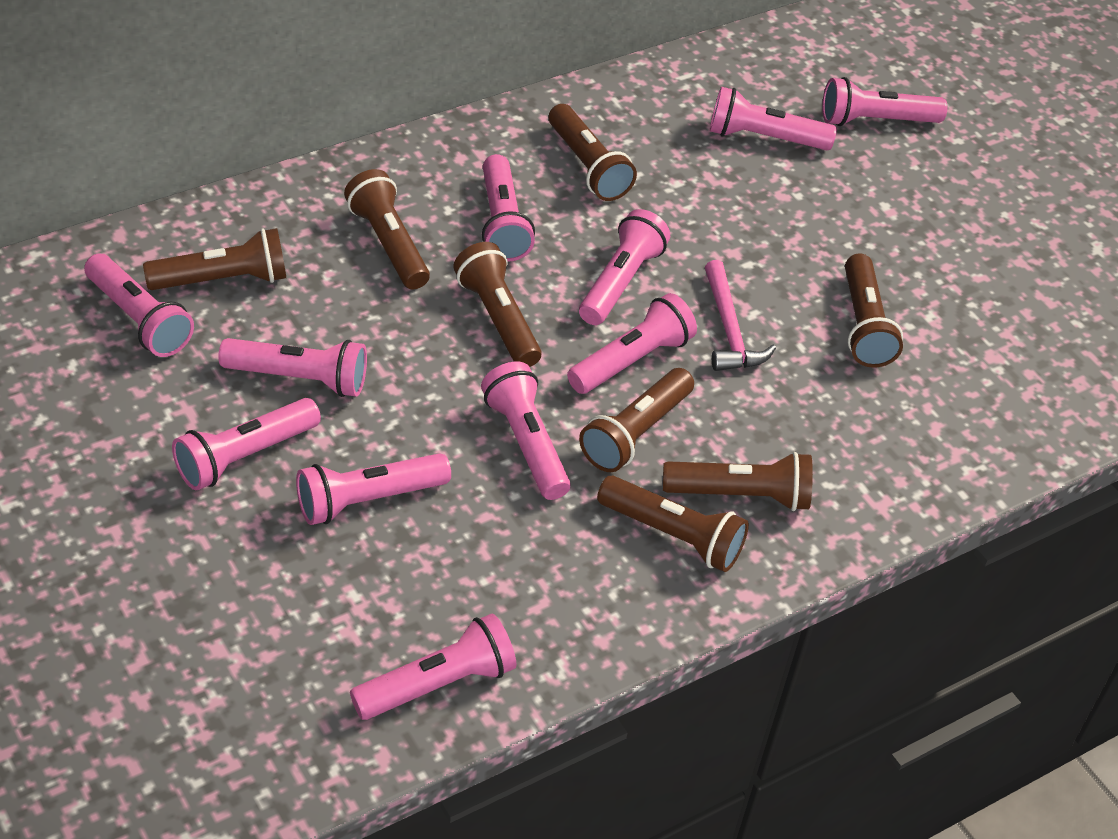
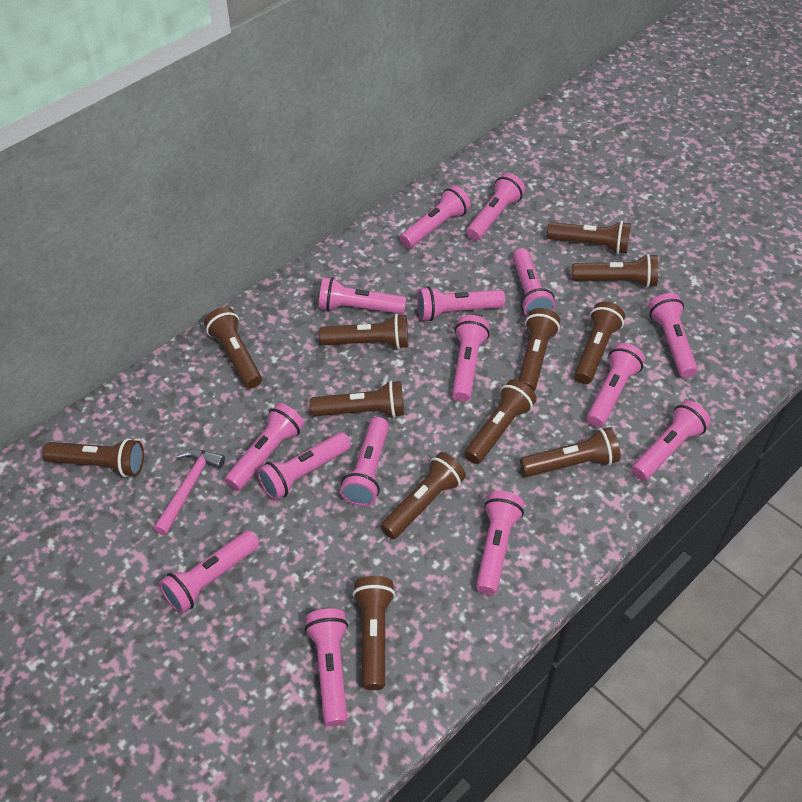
brown flashlight: [143,228,286,290] [344,169,430,289] [453,242,541,367] [549,104,637,201] [579,368,694,472] [597,476,749,572] [663,452,813,511] [845,253,903,368] = 8 -> [43,438,144,477] [204,307,262,388] [310,381,404,418] [319,314,408,349] [352,576,395,690] [380,452,466,539] [464,380,536,464] [518,308,560,392] [520,427,620,477] [547,221,631,254] [572,254,658,288] [574,302,625,384] = 12
pink flashlight: [84,253,194,357] [172,398,321,490] [218,338,367,397] [296,453,451,525] [350,613,517,720] [481,362,571,500] [482,154,535,262] [567,293,697,394] [579,209,670,325] [710,87,837,150] [822,77,947,126] = 11 -> [159,531,259,614] [225,403,304,491] [257,432,351,501] [305,609,348,726] [319,277,406,314] [340,417,389,506] [400,185,471,248] [417,286,505,321] [452,315,490,402] [467,173,525,241] [476,491,524,595] [513,248,555,317] [587,343,645,427] [631,400,711,481] [648,293,698,378] = 15

